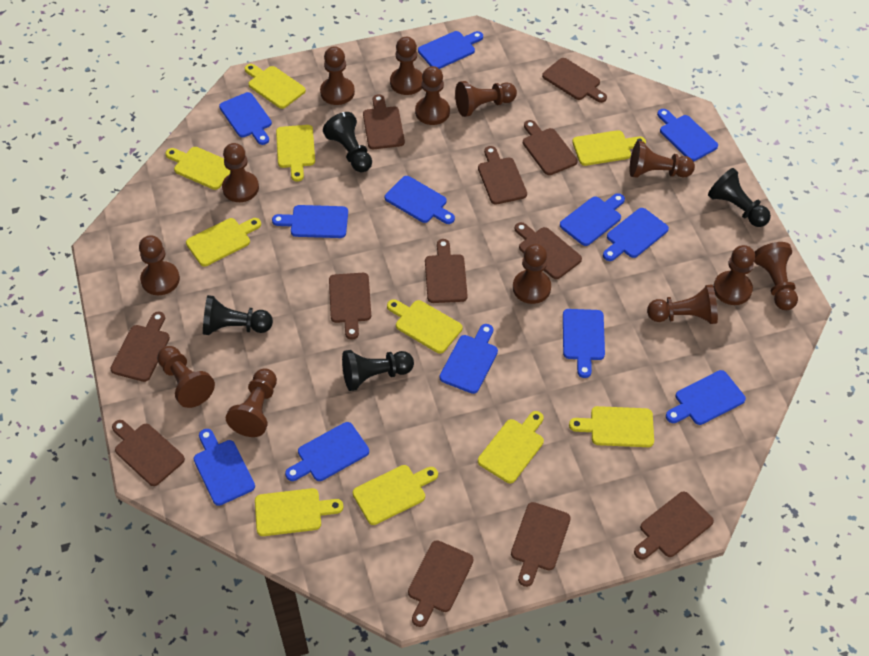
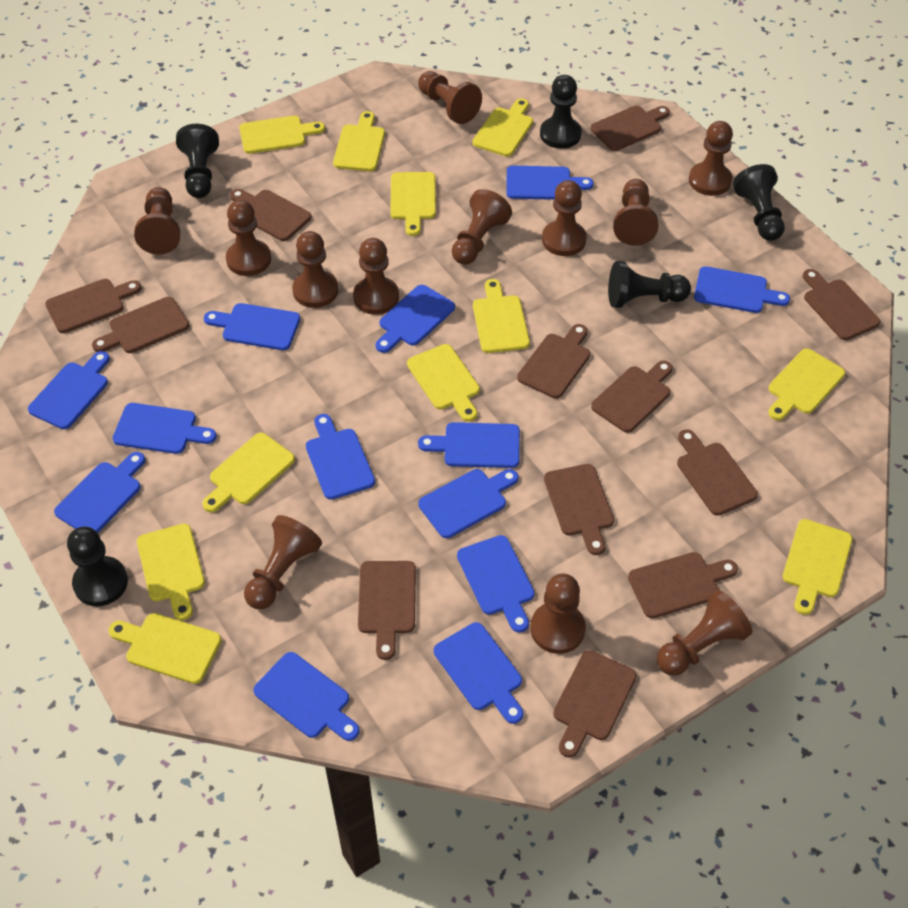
black pawn: [203,295,273,335] [323,112,372,172] [342,350,414,391] [708,168,771,227] = 4 -> [67,527,128,606] [176,124,219,198] [540,75,582,149] [608,261,691,308] [733,164,785,241] = 5
blue cutting board: [194,429,255,506] [219,92,272,145] [272,205,348,238] [285,422,369,481] [385,176,455,224] [418,31,483,69] [440,324,498,394] [560,193,625,246] [563,309,605,378] [603,208,669,261] [657,109,718,161] [666,370,746,425] = 12 -> [28,351,110,429] [54,452,145,533] [112,403,217,454] [204,303,300,350] [253,652,360,741] [306,414,375,500] [376,285,455,353] [418,422,520,468] [418,469,518,538] [434,622,523,724] [457,535,535,633] [506,166,594,200] [694,266,790,313] = 13
brown pawn: [139,235,180,295] [157,346,215,408] [222,143,259,202] [226,368,277,437] [320,46,355,105] [390,37,423,95] [415,66,450,125] [455,81,517,117] [513,244,551,304] [630,141,695,178] [647,284,718,324] [713,245,755,305] [754,242,798,310] = 13 -> [134,187,180,254] [226,200,271,276] [244,515,322,609] [292,231,338,308] [353,238,399,315] [418,71,482,124] [452,189,512,265] [530,574,586,654] [542,180,587,256] [613,179,659,246] [657,590,752,676] [689,121,733,196] = 12
yellow cutting board: [165,147,230,190] [186,218,261,267] [245,64,306,109] [255,488,344,536] [276,125,315,182] [353,465,438,525] [387,299,462,353] [478,411,544,483] [569,406,654,447] [572,130,646,166] = 10 -> [109,613,222,684] [137,524,205,620] [202,433,295,512] [239,116,325,154] [333,111,385,171] [390,172,436,236] [407,344,480,422] [473,98,533,157] [473,279,530,353] [768,348,845,420] [783,519,852,615] = 11

